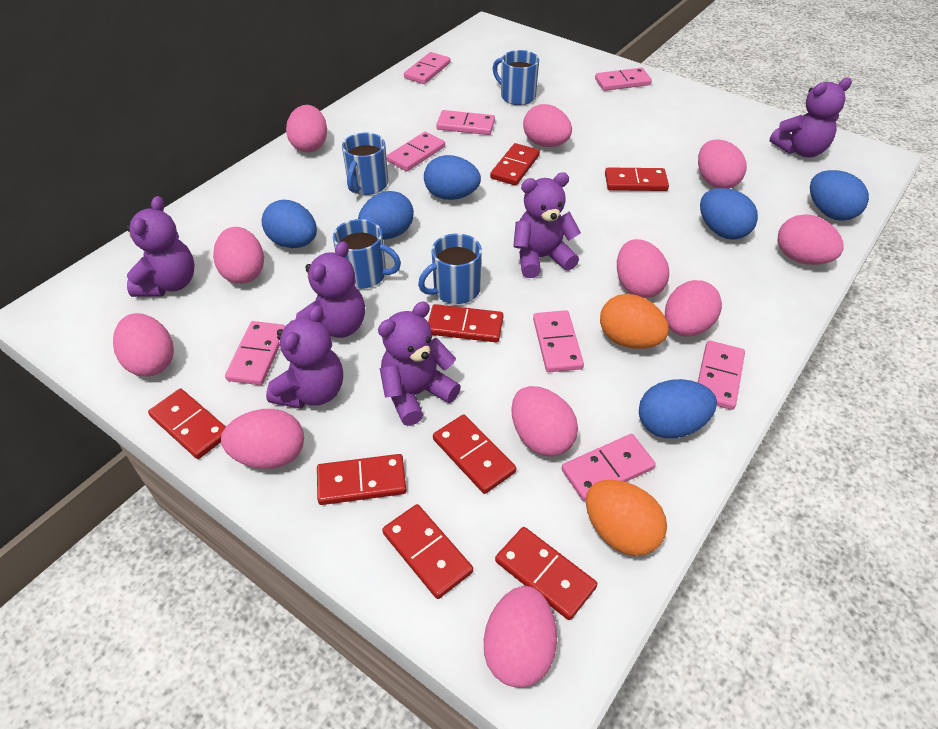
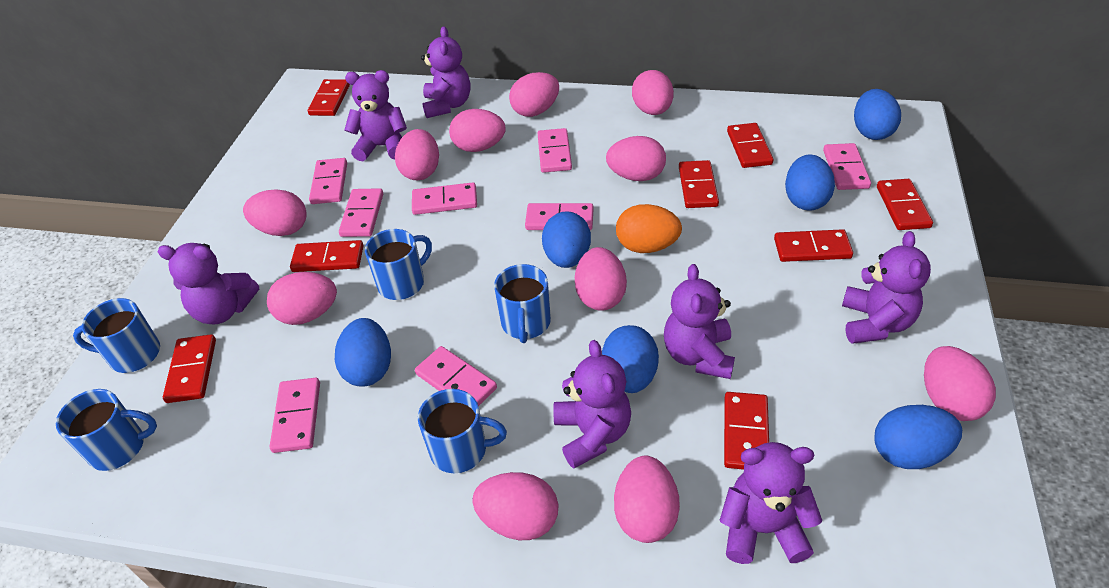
blue mug: [333,219,401,289] [342,133,388,195] [418,234,482,304] [493,50,539,105] = 4 -> [56,389,157,471] [73,298,160,373] [365,229,432,300] [418,389,507,473] [494,264,551,343] = 5
orange egg: [586,480,667,556] [600,294,669,349] = 2 -> [616,204,682,253] = 1
purple teddy bear: [126,196,195,297] [266,305,343,409] [296,241,365,338] [378,301,461,426] [513,172,581,278] [770,78,852,157] = 6 -> [158,243,259,324] [345,70,407,161] [421,26,470,118] [553,340,631,469] [664,264,735,379] [719,442,822,564] [842,231,931,344] = 7

